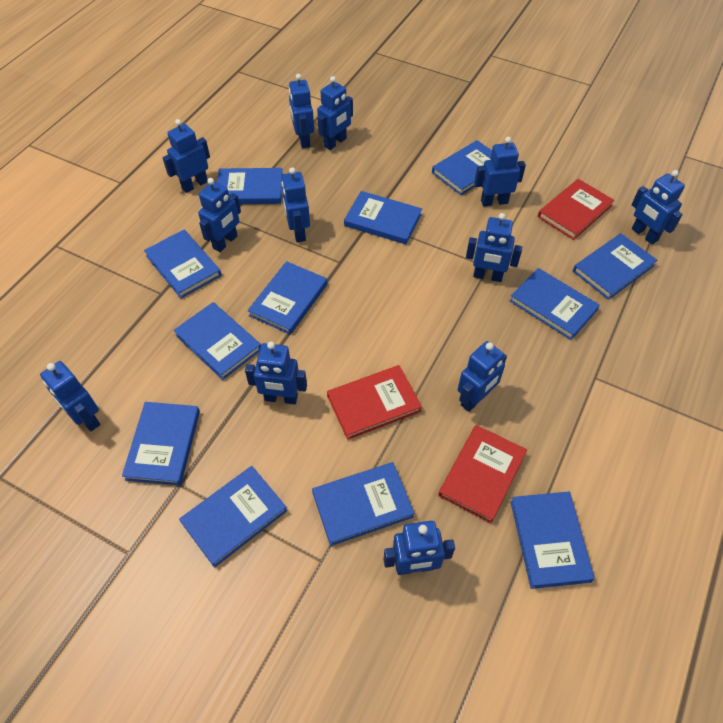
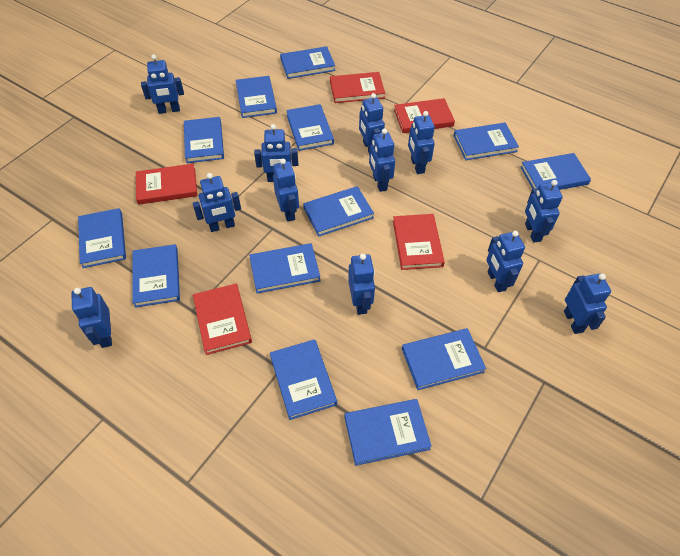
blue book: [122,402,200,486] [144,230,222,298] [174,302,261,380] [179,466,287,568] [217,168,283,204] [248,261,327,335] [312,462,414,546] [344,191,422,244] [432,140,492,195] [510,268,600,340] [510,492,595,589] [573,233,657,300] = 12 -> [78,208,126,268] [132,244,180,308] [184,117,224,163] [236,76,277,118] [249,243,321,294] [270,339,337,420] [280,46,335,79] [286,104,334,151] [303,186,374,237] [345,399,432,466] [402,328,486,390] [454,123,519,160] [520,153,591,190] = 13
red book: [327,365,422,440] [438,425,527,523] [538,179,614,240] = 3 -> [136,164,197,205] [193,284,252,355] [330,72,385,103] [393,214,445,270] [394,98,455,133] = 5

